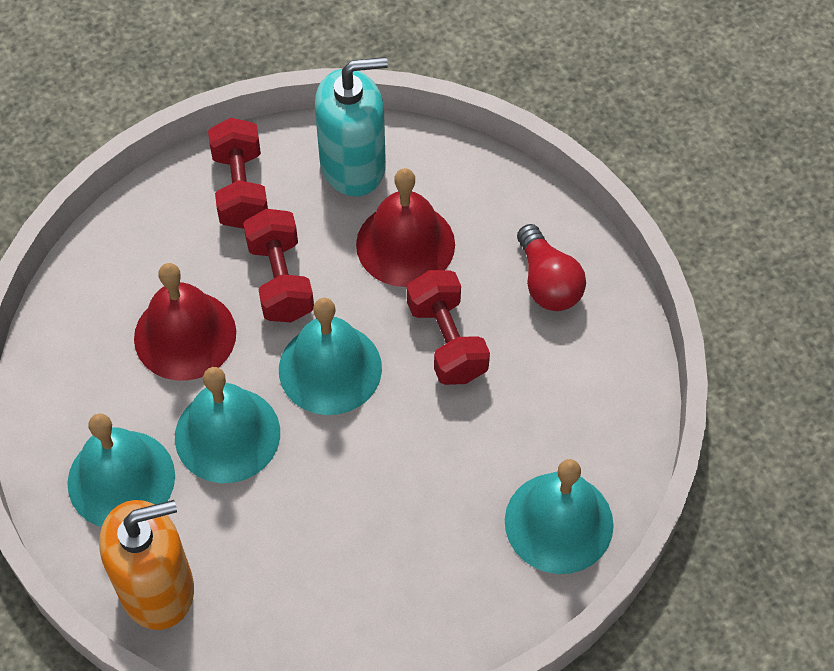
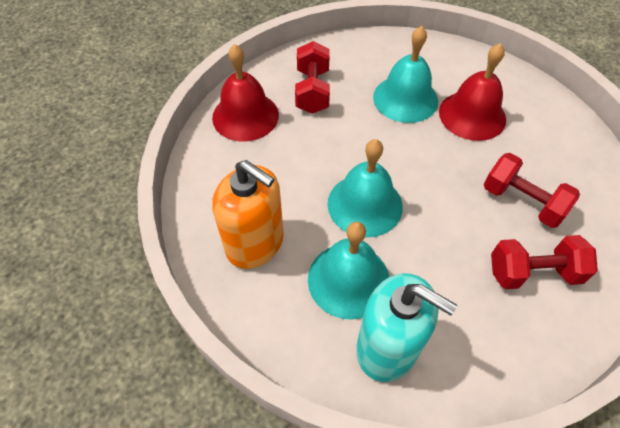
red light bulb: [517,224,586,311] = 1 -> none = 0
turquoise bell: [67,413,175,527] [175,367,280,483] [279,298,382,415] [505,459,614,574] = 4 -> [308,222,389,320] [327,139,403,238] [373,26,438,123] = 3

